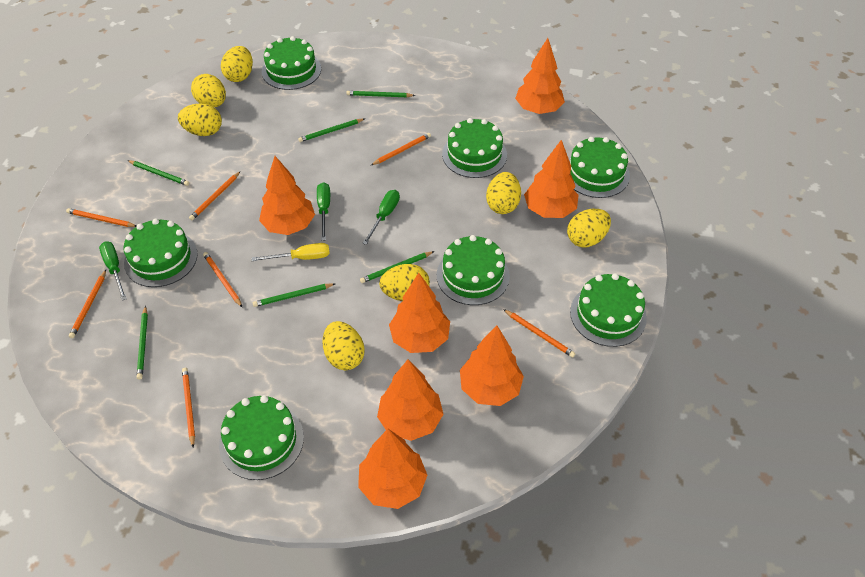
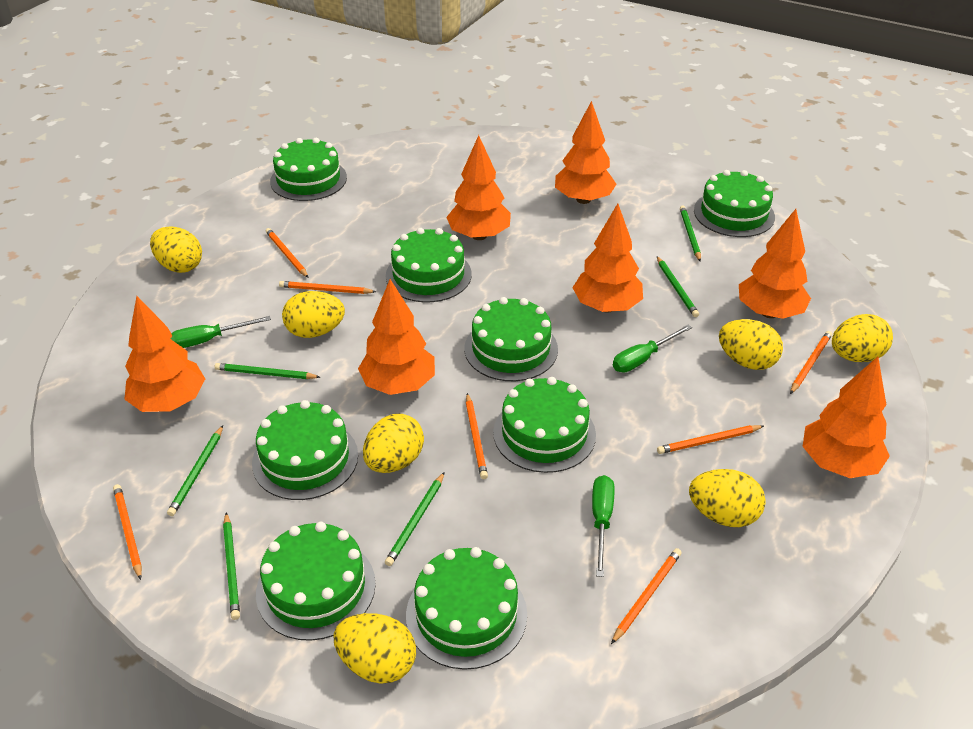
green cake: [123,219,198,287] [219,395,304,480] [262,36,321,90] [437,235,510,305] [442,118,507,178] [569,137,630,198] [570,273,647,347] = 7 -> [252,400,358,500] [256,522,376,641] [270,138,347,201] [386,228,472,302] [406,547,527,670] [464,297,558,381] [493,377,596,473] [694,170,775,237] = 8
yellow screwdriver: [252,243,330,261] = 1 -> none = 0

